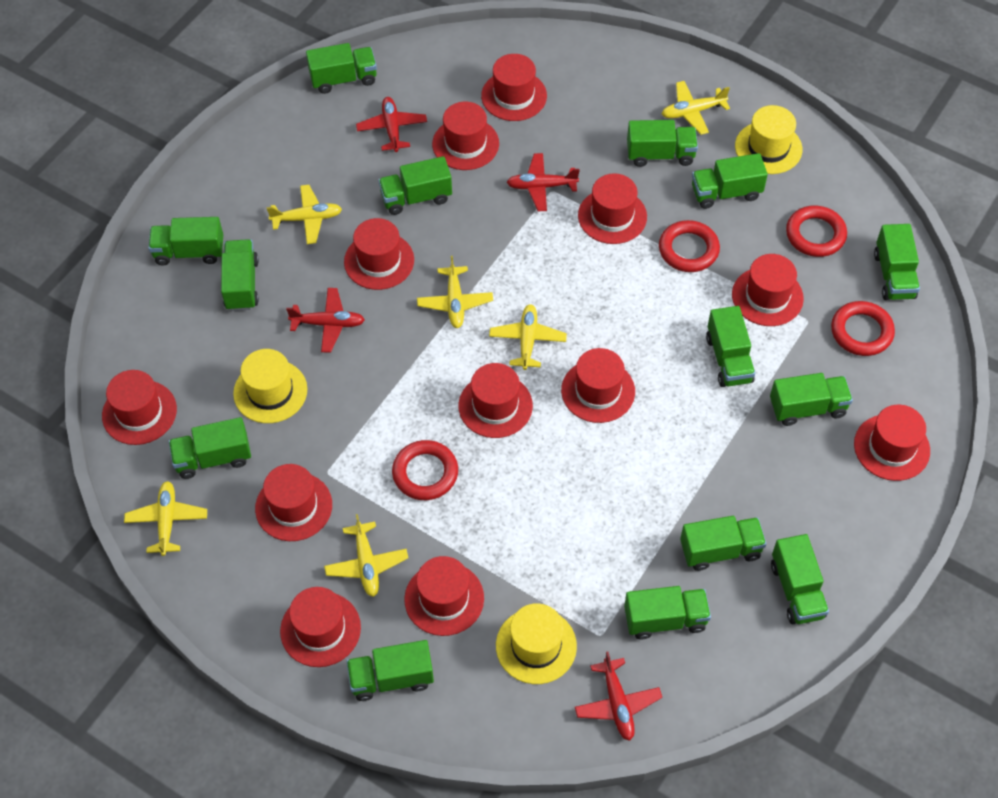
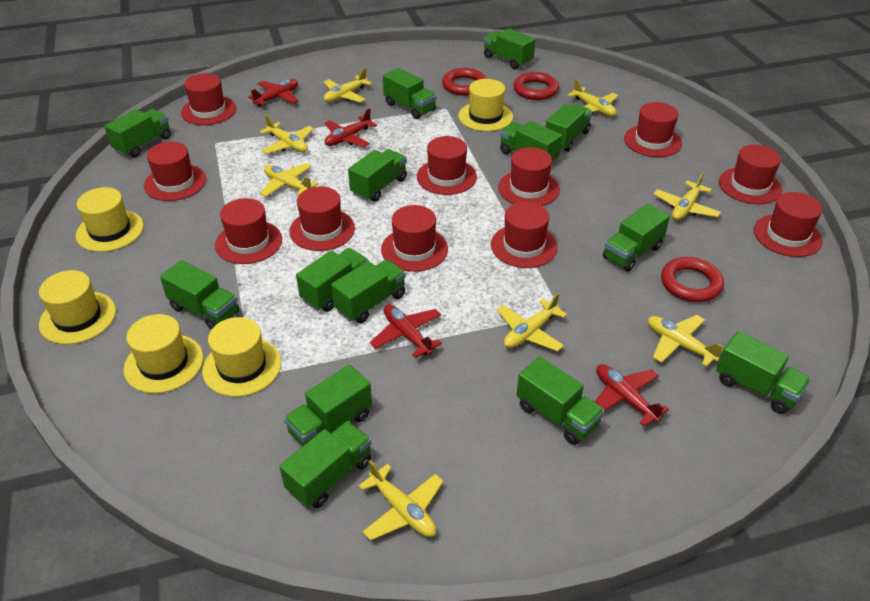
red hat: [102,370,177,445] [255,464,332,541] [280,587,361,667] [344,218,414,290] [404,556,484,636] [432,101,499,170] [458,363,533,438] [481,54,547,121] [561,348,635,423] [578,173,647,244] [732,254,804,326] [854,404,930,481] = 12 -> [144,142,206,201] [181,73,236,125] [215,198,282,264] [289,186,355,251] [381,205,448,272] [417,136,477,195] [491,202,558,268] [498,147,560,206] [624,102,682,157] [719,145,782,204] [754,192,823,257] = 11
red ring: [392,440,458,500] [659,220,720,272] [786,205,847,257] [831,301,895,356] = 4 -> [442,68,487,96] [513,72,559,100] [661,257,724,302] = 3
yellow hat: [233,349,307,423] [496,603,577,684] [735,105,802,174] = 3 -> [39,270,116,344] [76,187,144,252] [124,314,203,394] [202,317,281,397] [458,79,513,131] = 5
yellow plane: [124,481,207,556] [267,185,342,244] [324,514,408,597] [417,256,493,328] [489,304,567,370] [662,81,730,135] = 6 -> [259,115,314,154] [260,163,318,197] [324,68,372,103] [359,460,443,541] [497,293,567,352] [567,79,618,116] [648,315,724,367] [654,172,721,220] = 8

